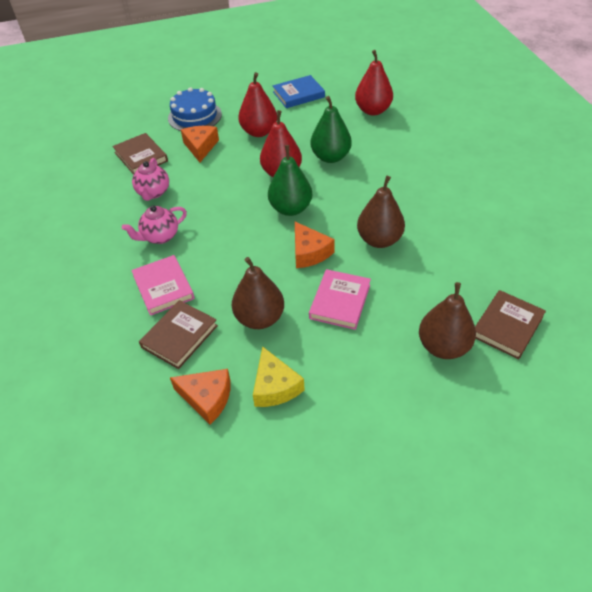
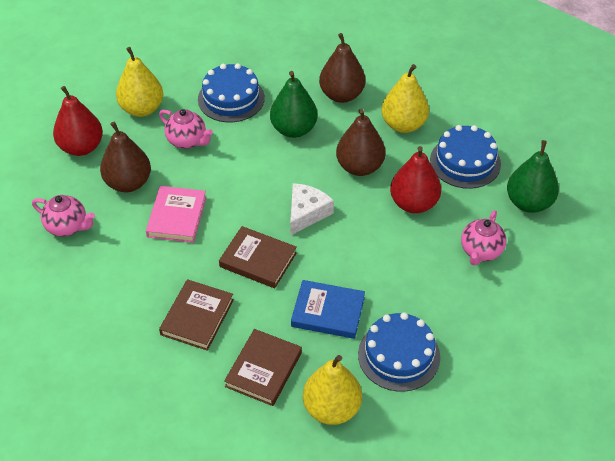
blue cake: [168,87,222,131] = 1 -> [198,63,265,122] [358,312,440,392] [430,125,501,189] = 3
orange cheese: [170,369,231,425] [181,126,219,162] [295,222,335,268] = 3 -> none = 0
pink book: [131,255,195,316] [309,269,371,330] = 2 -> [146,186,206,243] = 1
pink teapot: [122,205,187,244] [132,158,169,201] = 2 -> [32,195,95,237] [159,109,213,149] [461,210,507,266] = 3
red pear: [238,72,277,137] [260,110,302,177] [355,50,393,115] = 3 -> [53,86,103,156] [390,146,441,213] = 2
white cheese: none = 0 -> [290,183,334,235] = 1
yellow cheese: [253,346,304,407] = 1 -> none = 0
yellow pear: none = 0 -> [116,47,163,117] [303,355,362,425] [381,64,429,133] = 3

